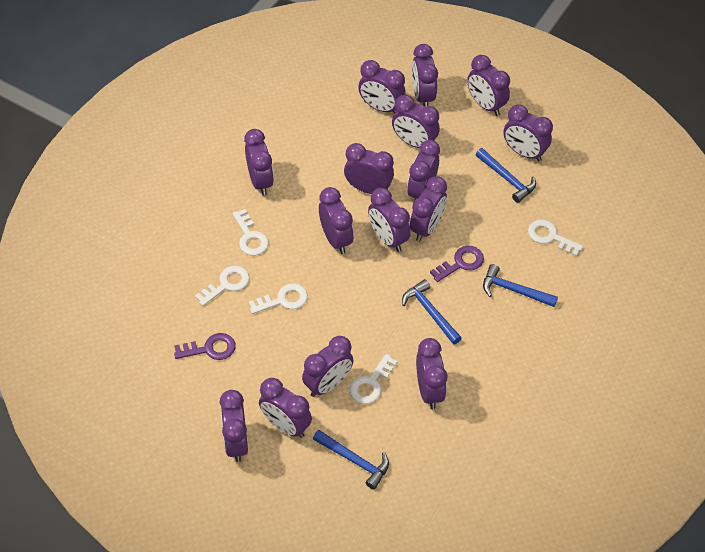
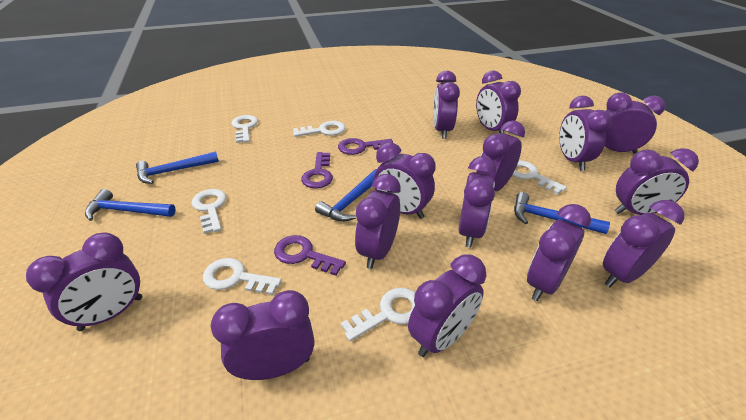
purple clock: [220,390,248,462] [244,129,274,196] [259,378,312,438] [302,336,353,397] [319,187,354,254] [344,143,394,194] [358,60,406,114] [368,188,411,252] [392,95,440,148] [407,140,440,201] [410,176,447,242] [412,44,438,107] [416,338,448,409] [467,55,510,116] [504,104,553,162] = 15 -> [26,232,142,331] [211,290,314,380] [355,174,400,269] [374,142,435,219] [408,255,487,357] [433,71,460,139] [458,156,497,247] [476,70,521,133] [476,120,525,191] [527,204,591,301] [559,96,611,171] [603,200,684,287] [605,93,665,154] [614,148,699,215] = 14
purple key: [174,333,236,360] [430,246,484,282] = 2 -> [274,235,346,276] [301,152,333,188] [338,138,393,155] = 3
white key: [195,266,250,306] [232,209,269,256] [249,283,308,314] [349,354,398,404] [528,219,583,256] = 5 -> [191,189,226,234] [203,258,282,295] [232,115,258,143] [293,121,346,137] [341,288,415,341] [512,161,567,195] = 6

